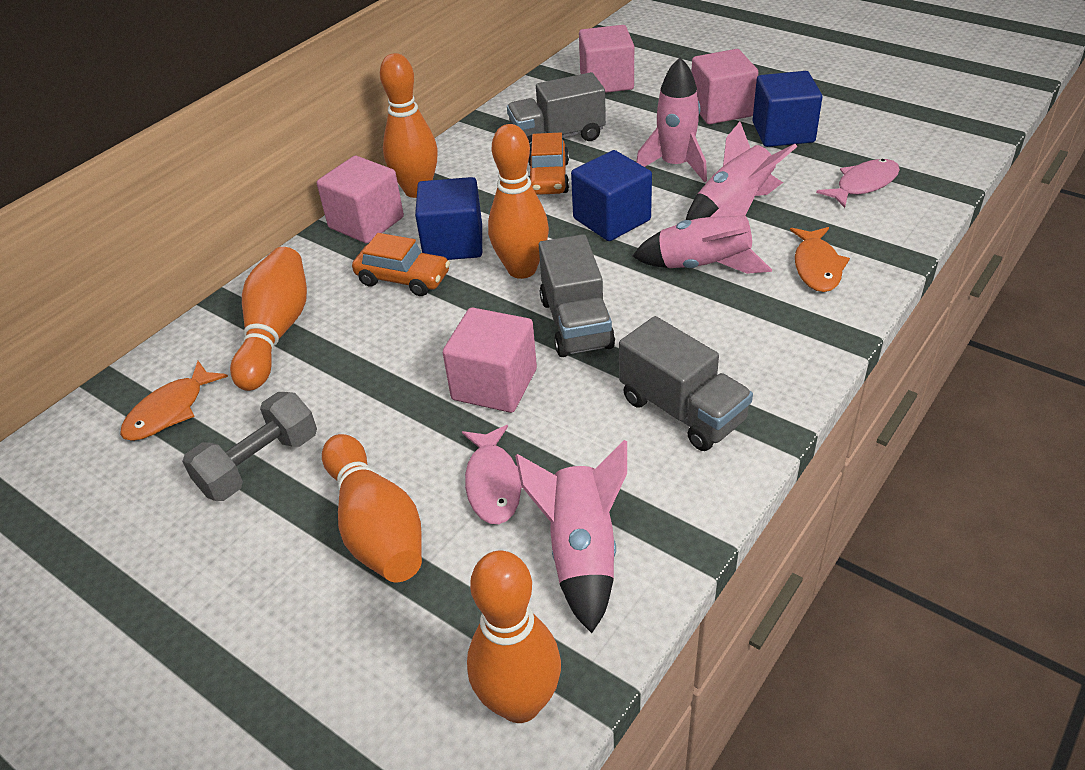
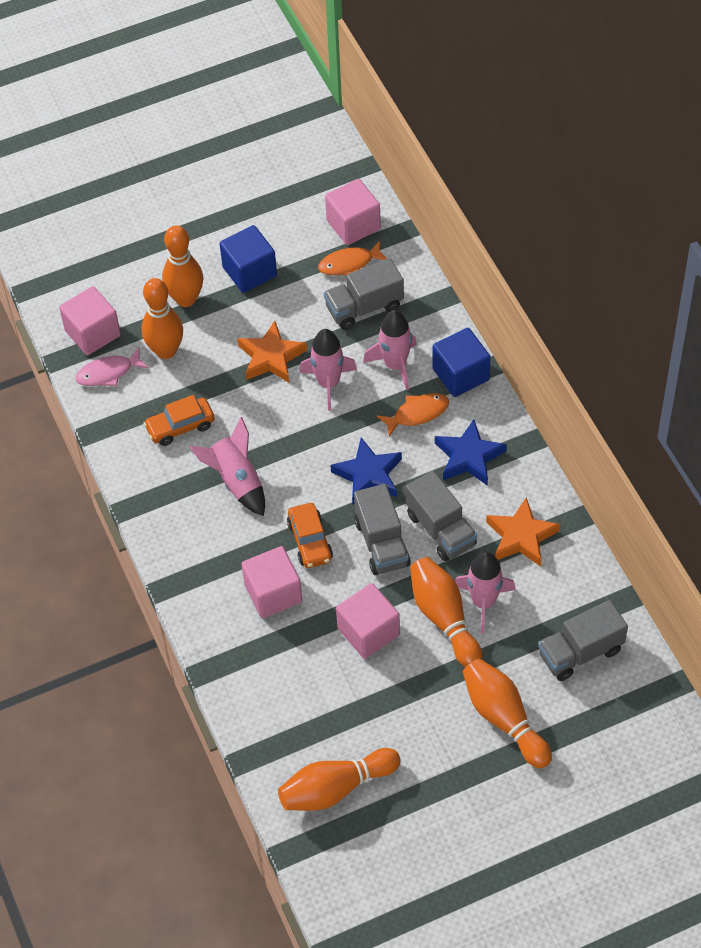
blue cube: [415,177,482,260] [571,150,652,241] [752,71,822,147] = 3 -> [220,225,277,293] [433,328,491,397] = 2
blue star: none = 0 -> [330,438,402,505] [435,419,507,486] = 2
grey dumbbell: [182,392,317,501] = 1 -> none = 0
grey truck: [507,72,606,149] [539,234,615,357] [619,316,753,451] = 3 -> [324,258,404,330] [354,484,411,575] [406,471,477,561] [538,600,628,681] = 4
orange star: none = 0 -> [237,321,307,383] [486,497,560,567] = 2
pink fish: [462,425,522,524] [816,159,900,208] = 2 -> [76,348,148,386] = 1

